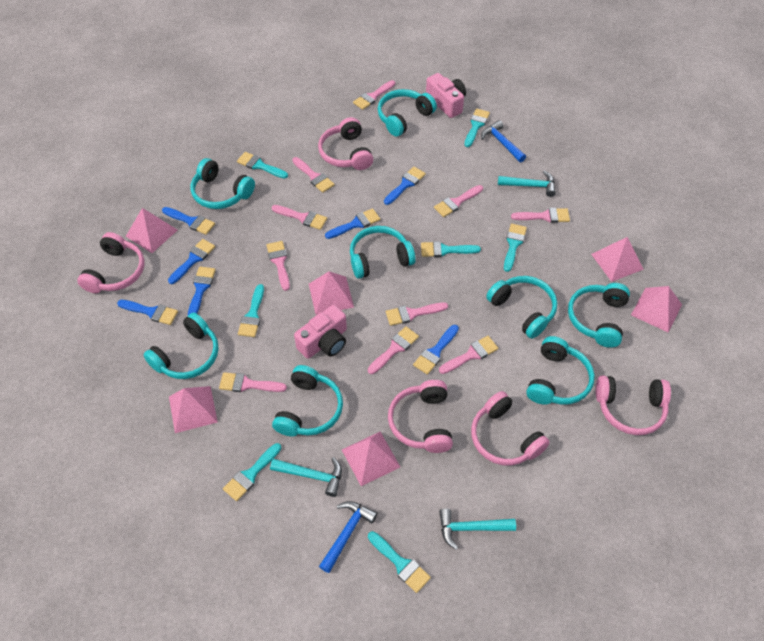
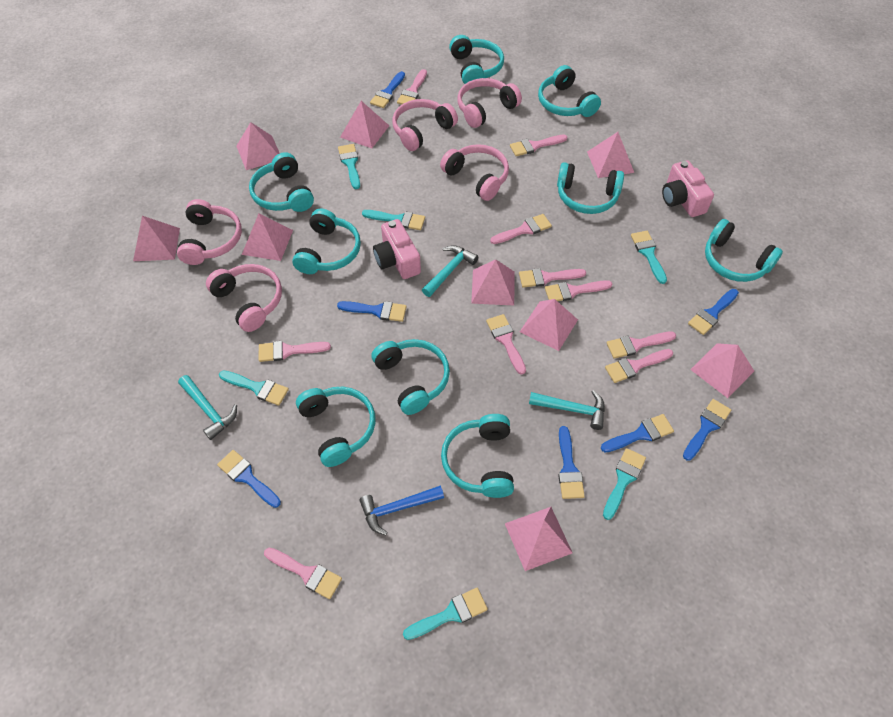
blue hammer: [319,501,377,573] [481,120,526,162] = 2 -> [359,486,444,535] = 1
pink pyramid: [126,208,178,253] [169,386,218,433] [309,271,354,315] [342,432,400,486] [591,237,644,282] [631,286,682,332] = 6 -> [133,216,180,261] [237,122,280,170] [242,214,293,261] [340,101,389,148] [471,259,515,305] [505,507,573,571] [520,299,578,351] [587,132,634,178] [690,343,754,398] = 9
turquoise brush: [223,443,281,501] [237,152,288,179] [238,284,264,337] [368,531,431,593] [421,241,481,257] [465,108,490,147] [504,223,527,272] = 7 -> [219,370,289,406] [338,144,360,189] [362,210,425,230] [403,588,488,640] [603,448,646,520] [631,231,667,284] = 6
turquoise headphones: [144,312,219,379] [191,158,255,209] [272,365,343,437] [350,226,416,279] [378,89,437,137] [486,276,557,339] [526,336,595,405] [568,283,630,348] = 8 -> [249,152,314,212] [292,208,361,274] [296,387,376,467] [371,339,450,415] [441,414,514,498] [449,35,504,84] [538,65,601,117] [557,162,624,214] [705,219,783,282] = 9

